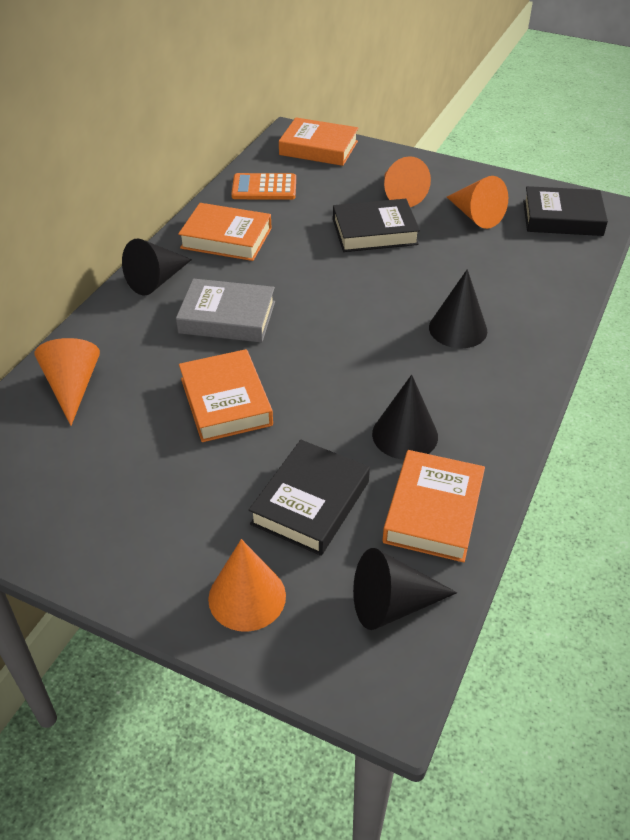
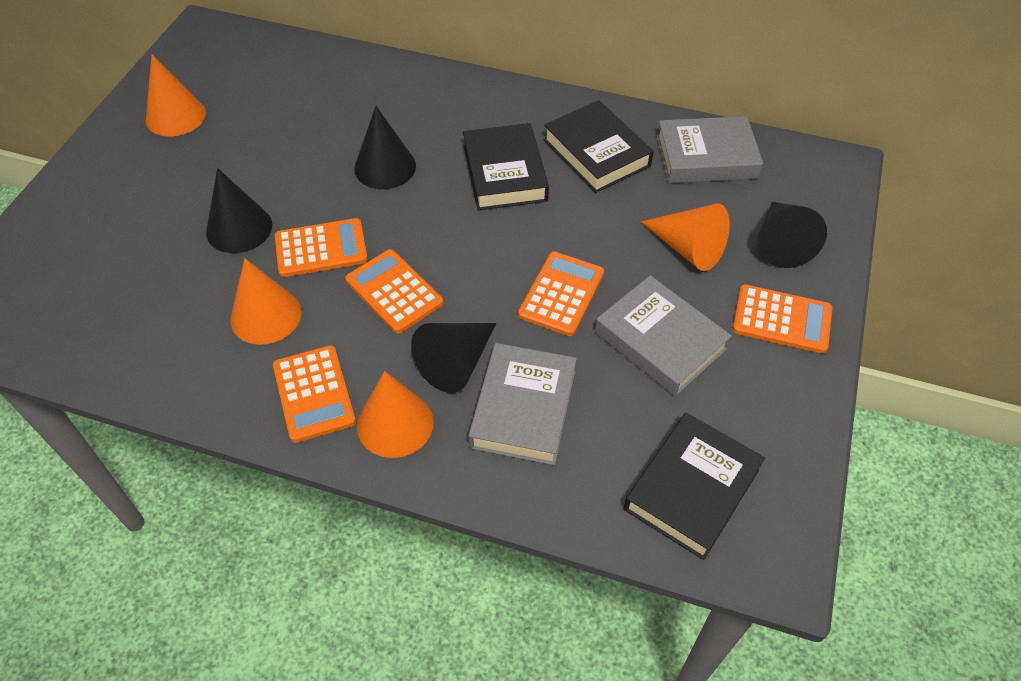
grey book: [176,278,275,342] = 1 -> [468,343,577,465] [595,275,732,396] [656,116,763,183] = 3
orange book: [178,203,272,261] [179,349,273,442] [279,118,358,166] [382,450,485,563] = 4 -> none = 0
orange calculator: [231,173,296,200] = 1 -> [273,345,356,443] [275,218,368,277] [345,249,443,334] [518,251,604,336] [733,284,832,354] = 5

